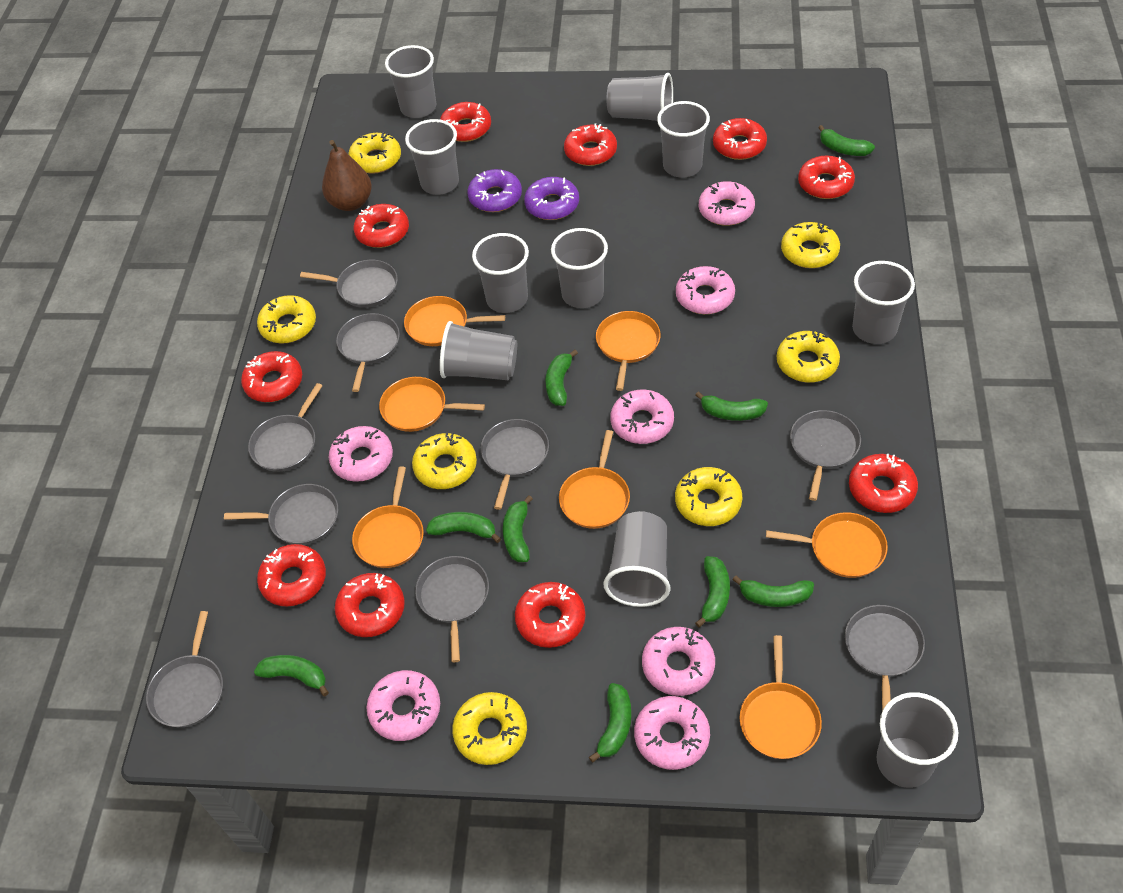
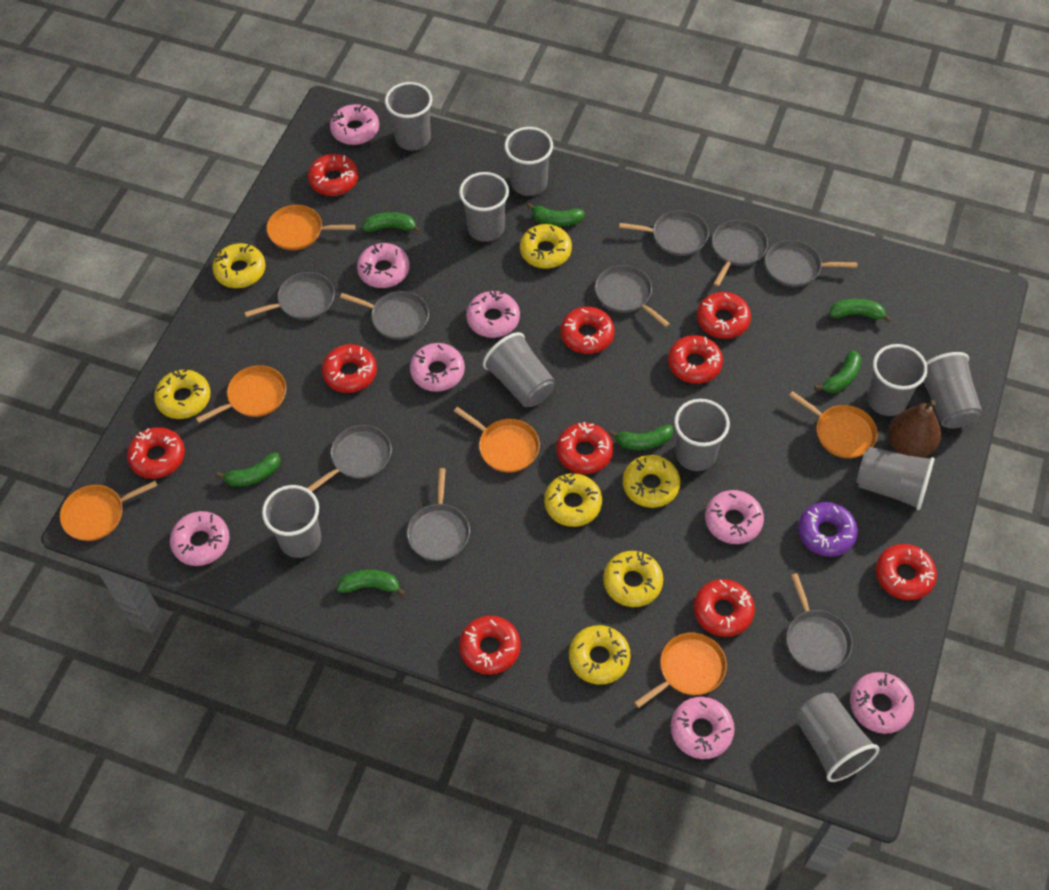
green banana: [254,655,329,696] [426,512,501,543] [503,495,533,562] [545,350,578,406] [589,683,631,762] [695,391,768,421] [695,556,730,627] [733,576,814,607] [818,125,875,156] = 9 -> [216,453,280,487] [337,570,405,596] [362,212,421,233] [527,203,585,226] [609,425,673,450] [815,350,861,393] [829,299,891,322] = 7
orange pan: [352,466,424,568] [379,377,485,432] [404,296,505,346] [559,430,630,529] [596,311,661,391] [740,635,822,759] [766,512,888,578] = 7 -> [60,481,157,541] [196,365,286,423] [267,205,355,250] [454,407,540,472] [634,633,727,708] [789,391,878,458] = 6
pink donut: [329,426,393,482] [366,670,440,741] [610,389,674,444] [634,696,710,770] [642,627,715,696] [676,266,735,314] [699,181,755,226] = 7 -> [170,511,229,566] [330,104,379,145] [357,243,409,288] [410,343,465,392] [466,290,520,338] [671,697,735,759] [705,490,764,544] [850,672,914,734] = 8
purple donut: [467,169,522,212] [524,177,579,220] = 2 -> [798,502,858,557] = 1

